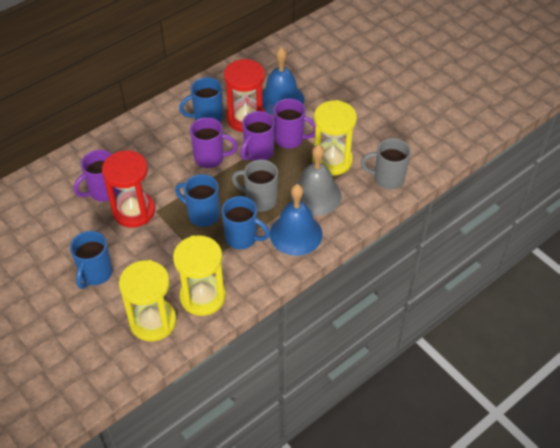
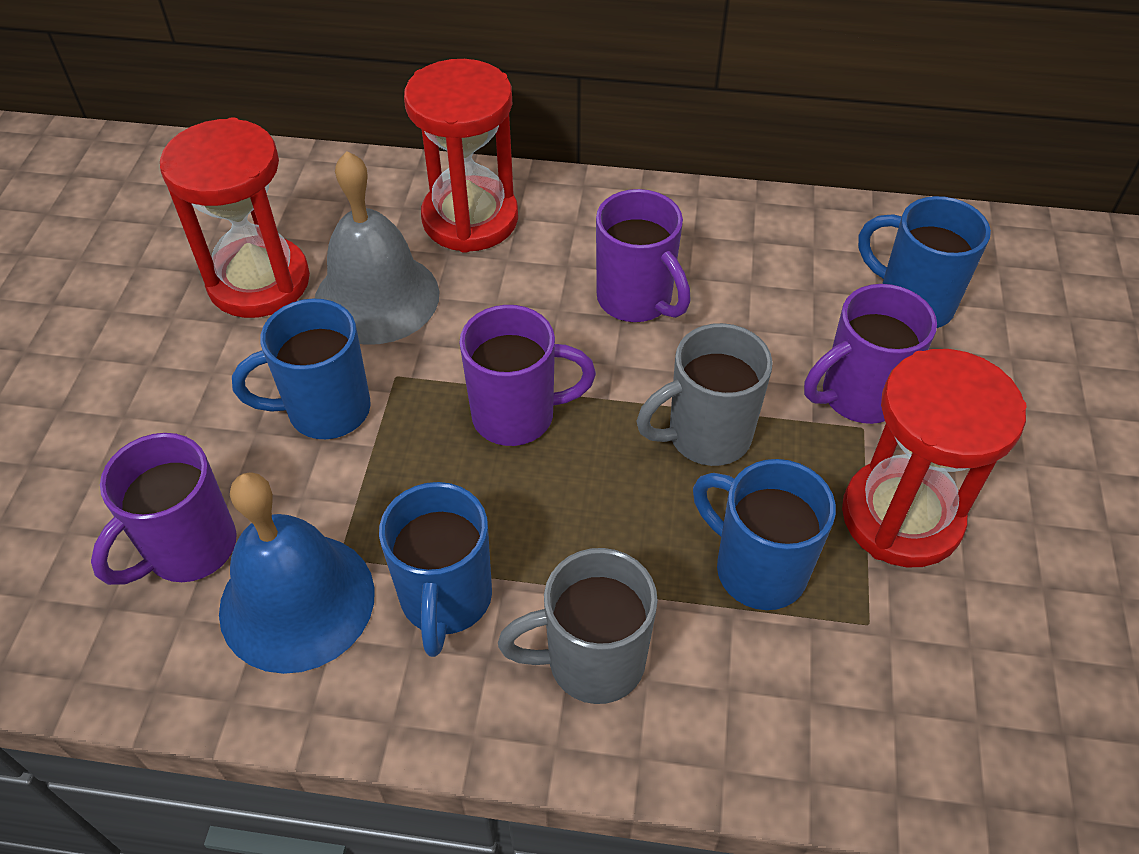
blue bell: [262,47,304,115] [270,184,323,256] = 2 -> [219,472,375,674] = 1
red hourglass: [102,150,155,228] [224,59,265,132] = 2 -> [160,117,310,318] [404,59,518,253] [842,349,1027,567] = 3
yellow hourglass: [119,260,177,341] [173,235,226,316] [312,100,357,175] = 3 -> none = 0

